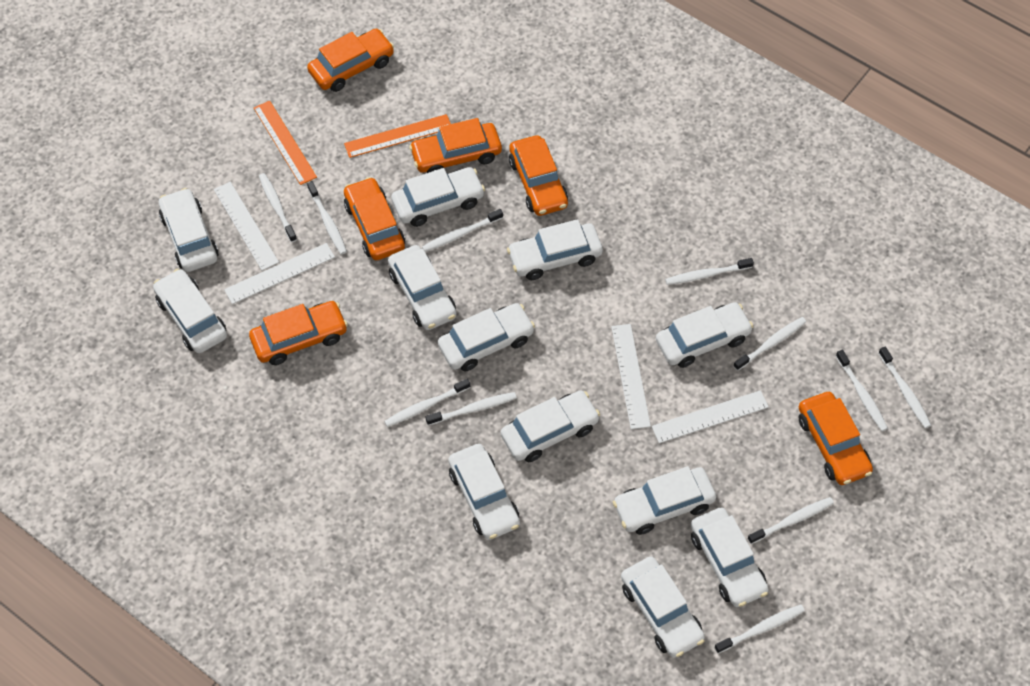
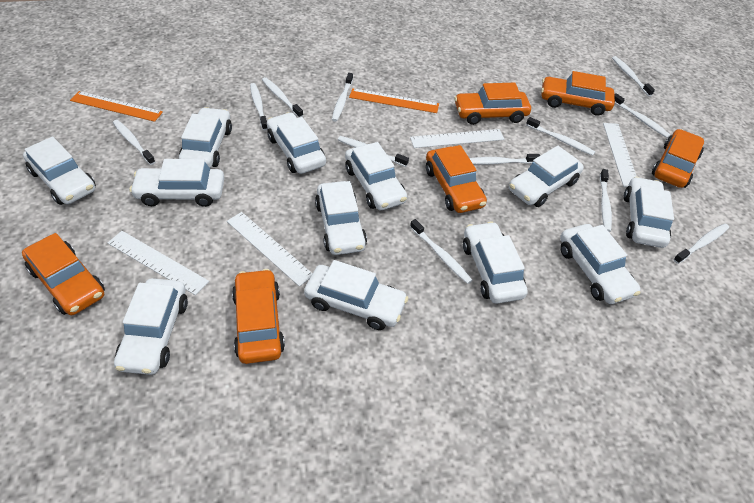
white toothbrush: [259,173,297,242] [307,181,347,254] [384,379,470,427] [422,209,503,252] [426,392,517,425] [665,258,754,285] [715,604,805,654] [733,317,806,371] [748,497,834,544] [836,350,888,431] [879,347,931,428] = 11 -> [113,120,155,165] [250,83,268,130] [262,77,303,118] [332,73,353,122] [338,136,409,167] [410,219,472,284] [469,154,540,165] [526,117,595,156] [600,169,612,232] [612,56,655,96] [614,93,670,138] [673,224,729,264] = 12

